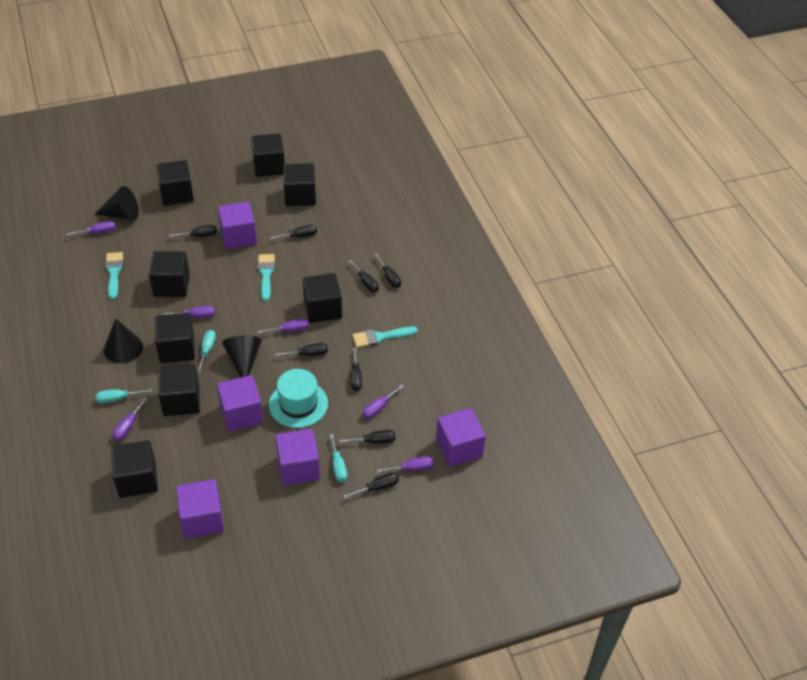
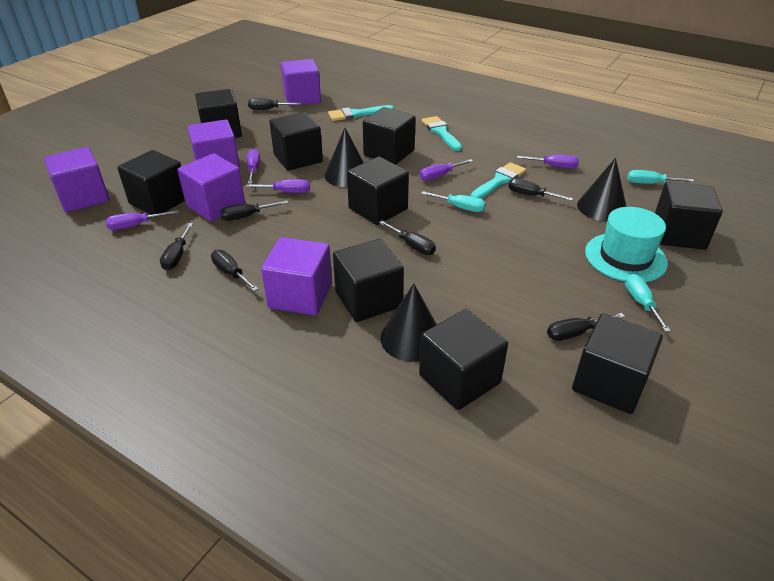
black cube: [111,440,158,498] [149,251,190,297] [155,313,195,363] [156,160,194,206] [158,364,200,416] [251,133,285,177] [283,163,316,206] [303,273,342,323] = 8 -> [117,150,185,215] [195,89,242,138] [269,112,323,171] [333,239,404,322] [347,157,409,225] [363,107,416,165] [419,309,508,410] [572,313,663,414] [655,182,723,250] = 9
black screwdriver: [168,225,217,237] [269,225,317,240] [275,343,328,357] [339,430,396,444] [344,472,399,498] [348,259,379,292] [351,347,362,391] [374,254,401,288] = 8 -> [160,223,193,270] [211,250,258,291] [220,200,288,221] [248,98,301,110] [379,221,436,255] [508,178,573,201] [547,313,625,341] = 7
purple screwdriver: [66,221,116,236] [112,397,148,441] [163,306,215,318] [257,318,309,334] [362,384,404,419] [377,456,434,473] = 6 -> [105,210,179,230] [245,179,310,193] [247,149,260,184] [420,159,473,181] [517,155,579,169] = 5

